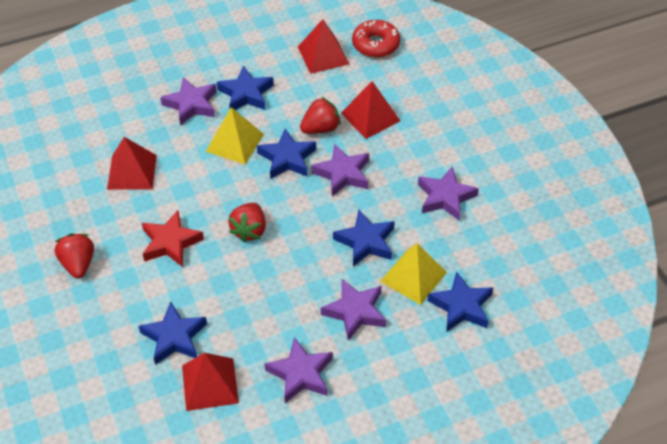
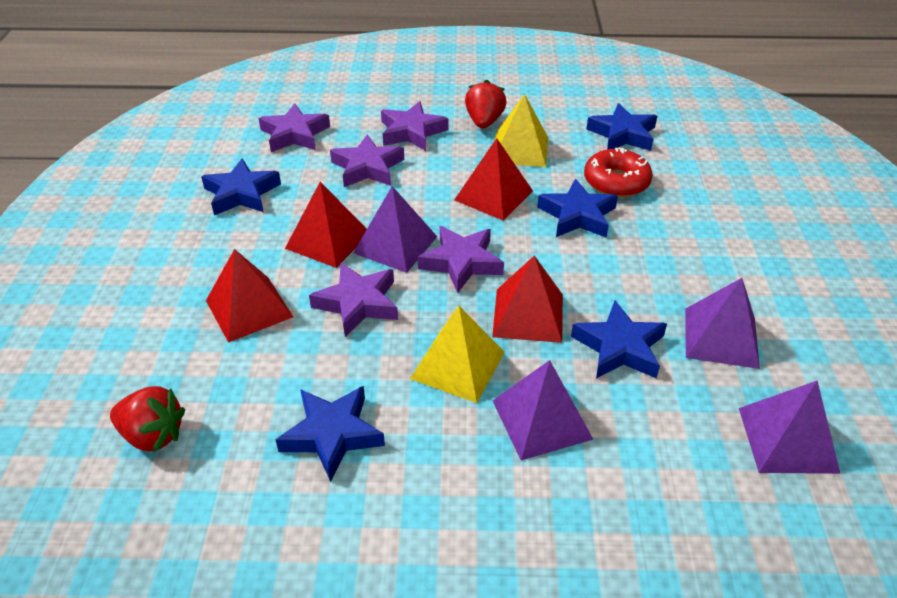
purple pyramid: none = 0 -> [353,186,437,273] [493,360,594,460] [685,278,760,369] [739,381,840,474] = 4
red star: [142,211,204,267] = 1 -> none = 0
red strawberry: [55,233,94,278] [228,203,266,243] [300,97,341,134] = 3 -> [110,386,186,452] [465,80,507,128] = 2

